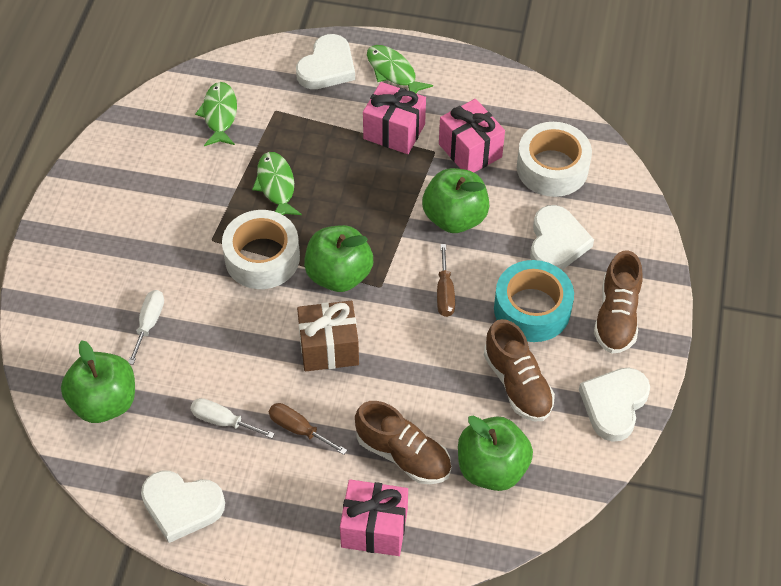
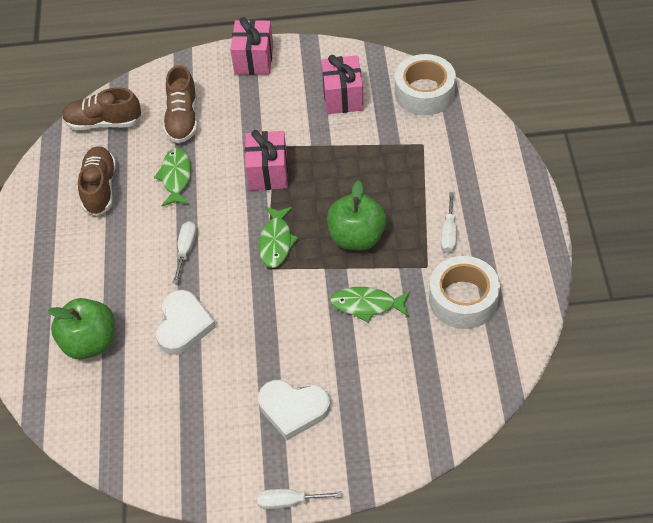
brown gift: [297,301,359,371] = 1 -> none = 0
brown screwdriver: [268,403,347,455] [437,244,455,317] = 2 -> none = 0
green apple: [61,340,135,423] [304,225,373,292] [422,168,489,233] [458,415,533,491] = 4 -> [48,298,115,360] [327,180,387,250] = 2
turquoise tape: [494,260,574,342] = 1 -> none = 0
white heart: [141,471,225,543] [296,34,355,89] [530,205,594,270] [579,367,650,442] = 4 -> [156,290,216,355] [258,380,330,440] = 2
white screwdriver: [128,290,164,365] [190,398,275,438] = 2 -> [173,221,197,283] [257,489,342,509] [441,192,457,253] = 3

